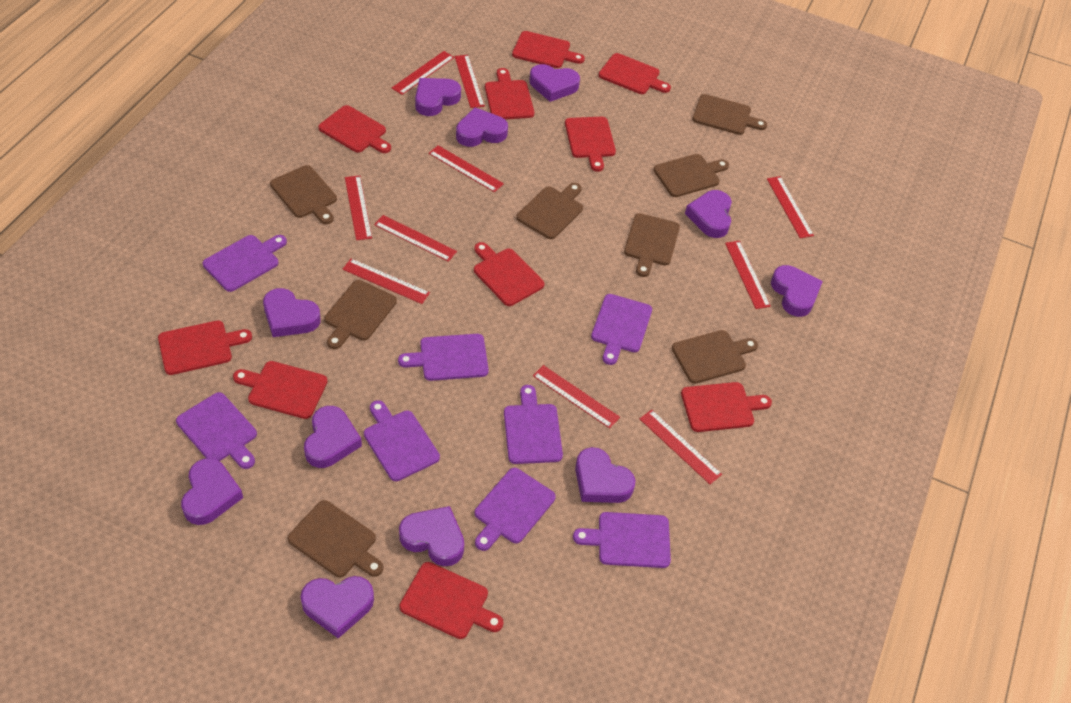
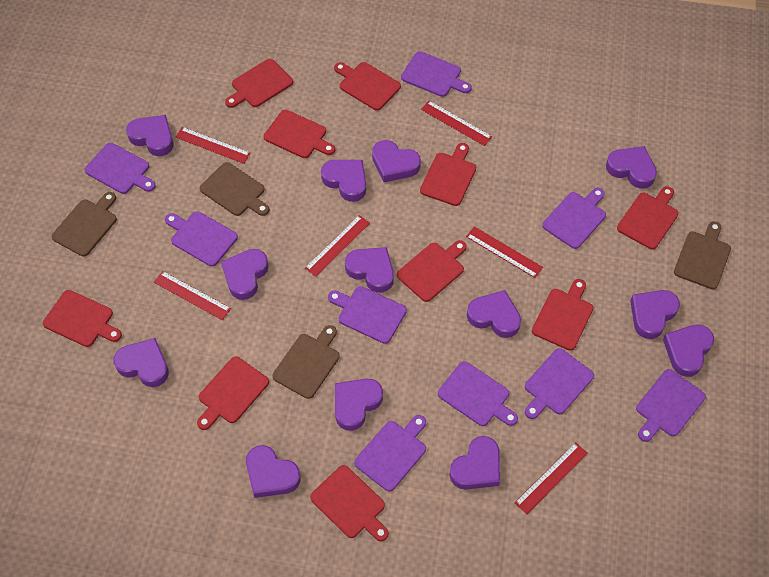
brown cutting board: [270,165,337,224] [288,500,384,577] [324,280,397,349] [516,183,583,239] [624,213,680,277] [653,154,729,197] [672,330,758,384] [692,94,767,135] = 8 -> [51,192,117,257] [200,162,269,216] [272,325,340,399] [674,221,731,289] = 4
purple cutting board: [176,392,257,469] [203,235,287,292] [364,400,440,481] [398,334,489,381] [474,468,556,551] [504,385,563,464] [573,512,671,568] [591,294,652,365] = 8 -> [84,143,156,194] [165,211,238,266] [328,286,407,344] [354,415,426,492] [401,51,472,97] [438,361,518,426] [525,348,594,419] [542,188,606,249] [636,369,706,442] = 9
purple heart: [181,458,243,525] [263,288,321,337] [301,576,374,638] [304,406,362,468] [399,506,464,566] [415,78,461,116] [456,107,508,147] [529,64,580,102] [575,447,635,503] [685,190,732,238] [771,265,823,317] = 11 -> [113,338,169,387] [126,115,174,156] [221,249,269,300] [246,445,301,498] [321,160,366,202] [335,379,383,431] [345,247,394,293] [372,140,421,182] [449,436,500,490] [467,290,521,338] [606,146,657,189] [630,290,680,339] [663,324,714,377] = 13
red ruler: [342,258,430,304] [345,176,372,240] [374,215,457,262] [392,51,454,95] [429,145,504,192] [455,55,485,108] [533,365,620,429] [640,410,722,484] [725,241,771,309] [767,176,814,238] = 10 -> [154,271,231,320] [176,127,251,164] [305,215,370,277] [421,101,492,146] [466,226,543,278] [515,442,588,515] = 6

